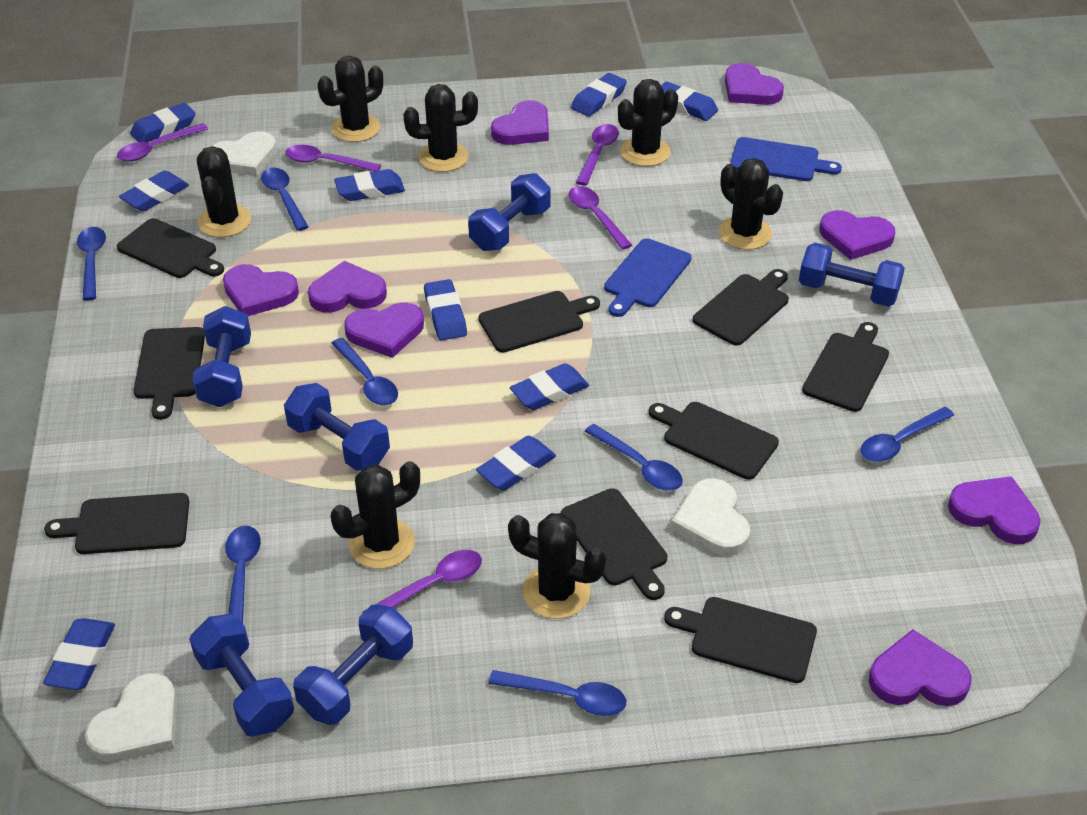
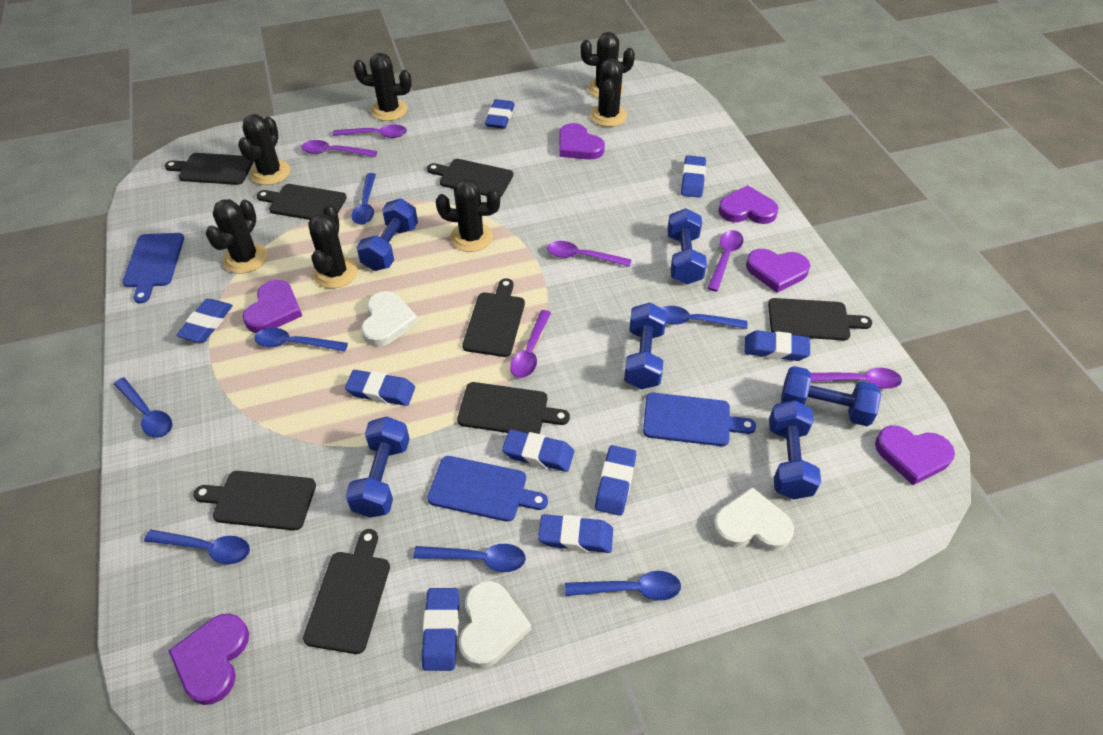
black cutting board: [44,493,189,554] [117,218,224,278] [134,327,205,420] [478,291,600,353] [561,488,667,600] [649,402,779,480] [664,597,817,683] [693,269,789,346] [802,322,889,412] = 9 -> [165,153,254,185] [193,471,316,530] [256,184,347,220] [303,529,390,654] [427,159,513,197] [457,382,570,434] [462,278,525,357] [768,298,872,340] = 8
blue cutting board: [604,238,691,317] [730,137,842,181] = 2 -> [122,233,184,303] [427,456,548,522] [643,393,756,446] = 3
purple heart: [223,264,299,316] [308,261,387,313] [344,302,424,358] [491,100,549,145] [725,63,784,105] [819,210,895,260] [869,629,971,706] [948,476,1041,544] = 8 -> [169,613,249,705] [243,280,302,333] [559,123,605,160] [718,185,779,224] [746,249,810,293] [875,425,955,485] = 6
purple spoon: [117,123,208,161] [285,145,381,172] [363,550,482,613] [569,186,632,250] [576,124,619,186] = 5 -> [301,140,377,157] [333,124,407,138] [510,310,551,378] [547,241,632,267] [707,230,744,292] [811,368,902,389] = 6

